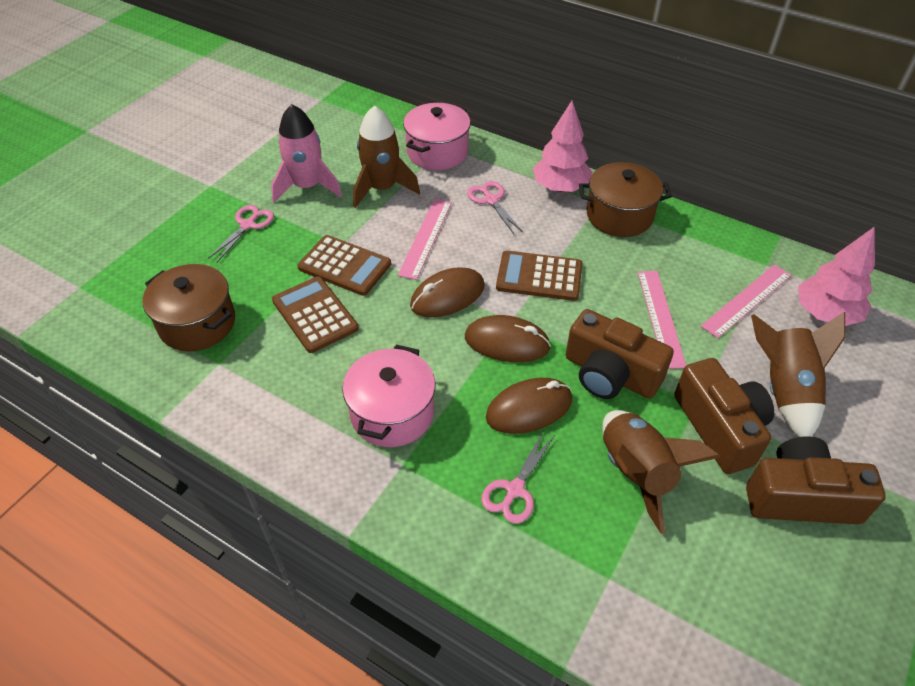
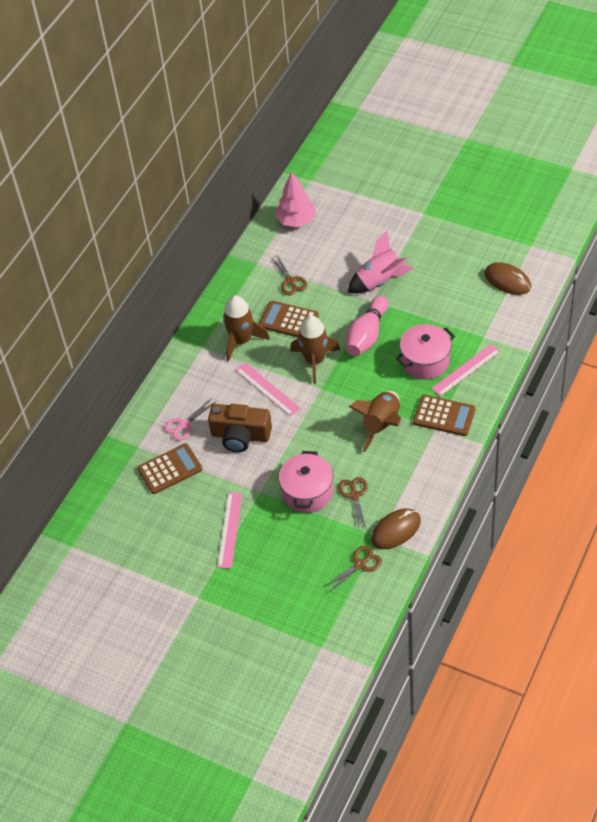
brown camera: [566,309,674,399] [674,358,774,474] [746,436,886,524] = 3 -> [208,404,272,452] = 1
brown mouse: [410,267,485,317] [465,315,551,362] [486,378,572,434] = 3 -> [371,508,421,549] [484,262,531,295] = 2
brown pot: [143,264,235,351] [579,162,672,237] = 2 -> none = 0
brown scissors: none = 0 -> [271,254,307,295] [324,546,382,593] [338,477,368,530] = 3
pink bowling pin: none = 0 -> [346,296,388,356] = 1
pink scissors: [208,205,274,262] [467,181,523,234] [481,430,554,524] = 3 -> [164,398,217,441] = 1
pink tree: [533,101,592,192] [798,227,875,326] = 2 -> [276,172,316,227] = 1

